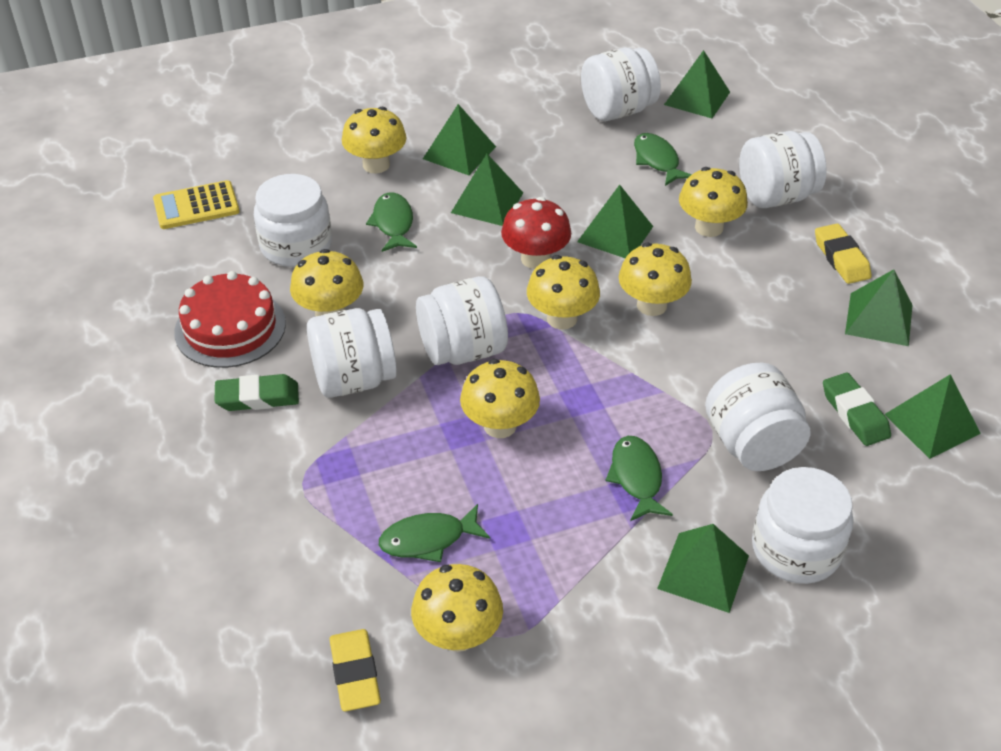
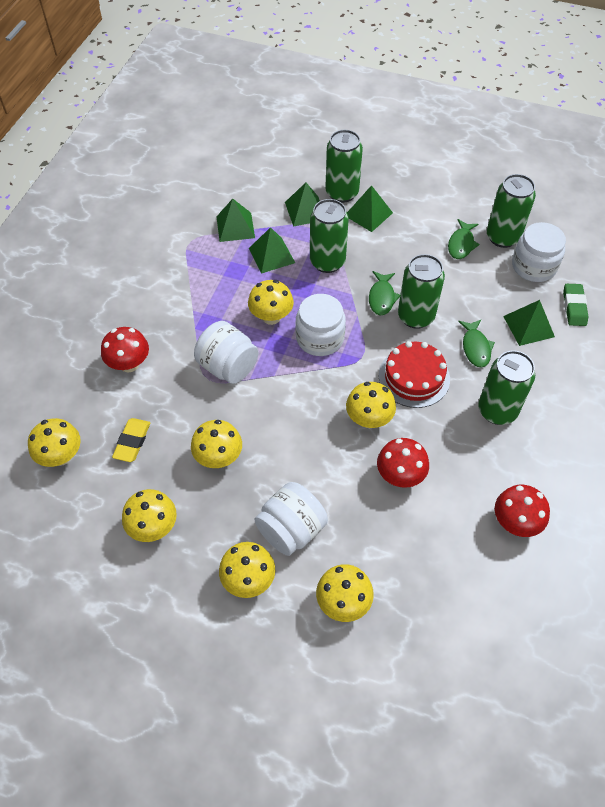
green can: none = 0 -> [310,199,349,273] [325,130,363,203] [398,254,445,329] [478,351,535,425] [487,174,536,248] = 5
green eraser: [215,374,299,411] [823,373,891,446] = 2 -> [563,284,588,326] = 1
green fish: [366,192,417,252] [379,504,490,562] [606,436,673,521] [634,133,692,186] = 4 -> [369,271,400,315] [448,219,480,259] [458,320,495,367] = 3
green pyramid: [423,104,496,175] [451,154,523,226] [577,185,653,258] [657,524,749,613] [664,50,730,118] [845,269,912,346] [884,374,981,459] = 7 -> [216,199,255,242] [249,227,295,274] [285,183,320,227] [347,185,393,232] [503,300,555,346] = 5
red mushroom: [501,197,571,269] = 1 -> [101,327,149,373] [377,438,429,488] [495,485,550,537] = 3
white jar: [254,174,332,267] [307,308,397,398] [416,276,508,365] [581,48,661,121] [705,363,811,471] [739,131,827,208] [752,467,853,584] = 7 -> [194,321,259,384] [255,482,328,556] [296,294,346,356] [512,222,566,282] = 4
yellow calculator: [153,180,240,229] = 1 -> none = 0
yellow eraser: [329,629,381,711] [815,224,871,284] = 2 -> [112,418,150,462] = 1

